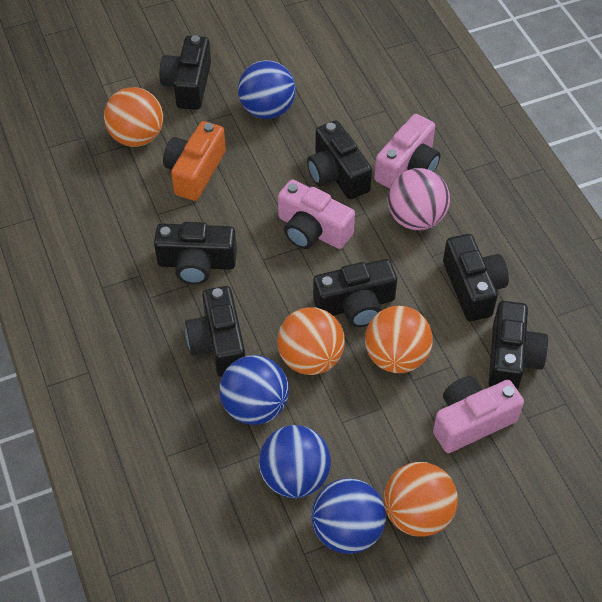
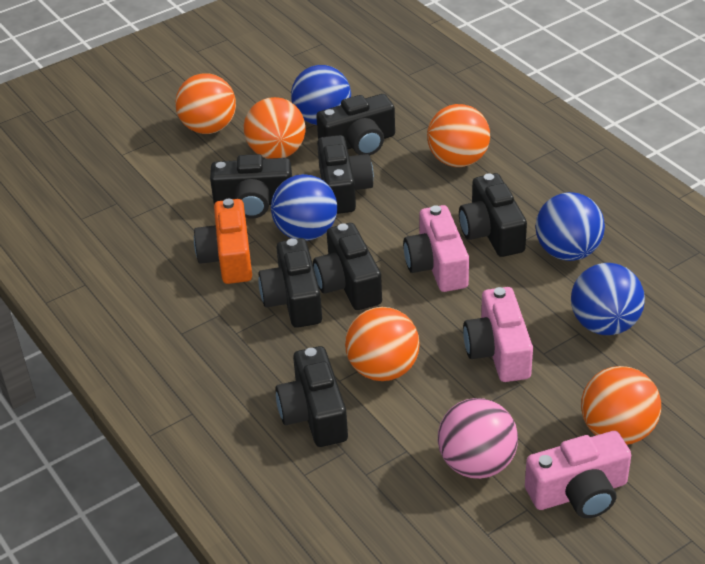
orange ball: [104,87,163,147] [277,308,345,375] [365,306,433,373] [384,462,458,537] = 4 -> [175,73,236,134] [244,97,306,159] [345,307,420,381] [427,104,490,167] [581,366,661,445] = 5

